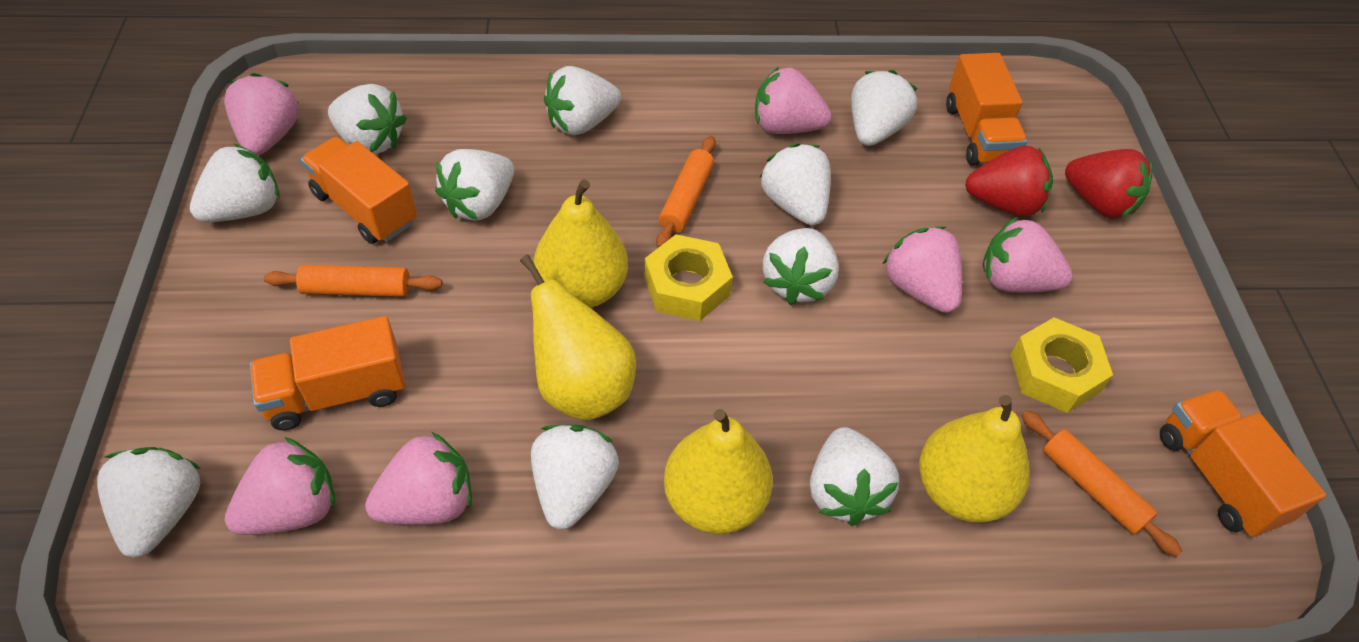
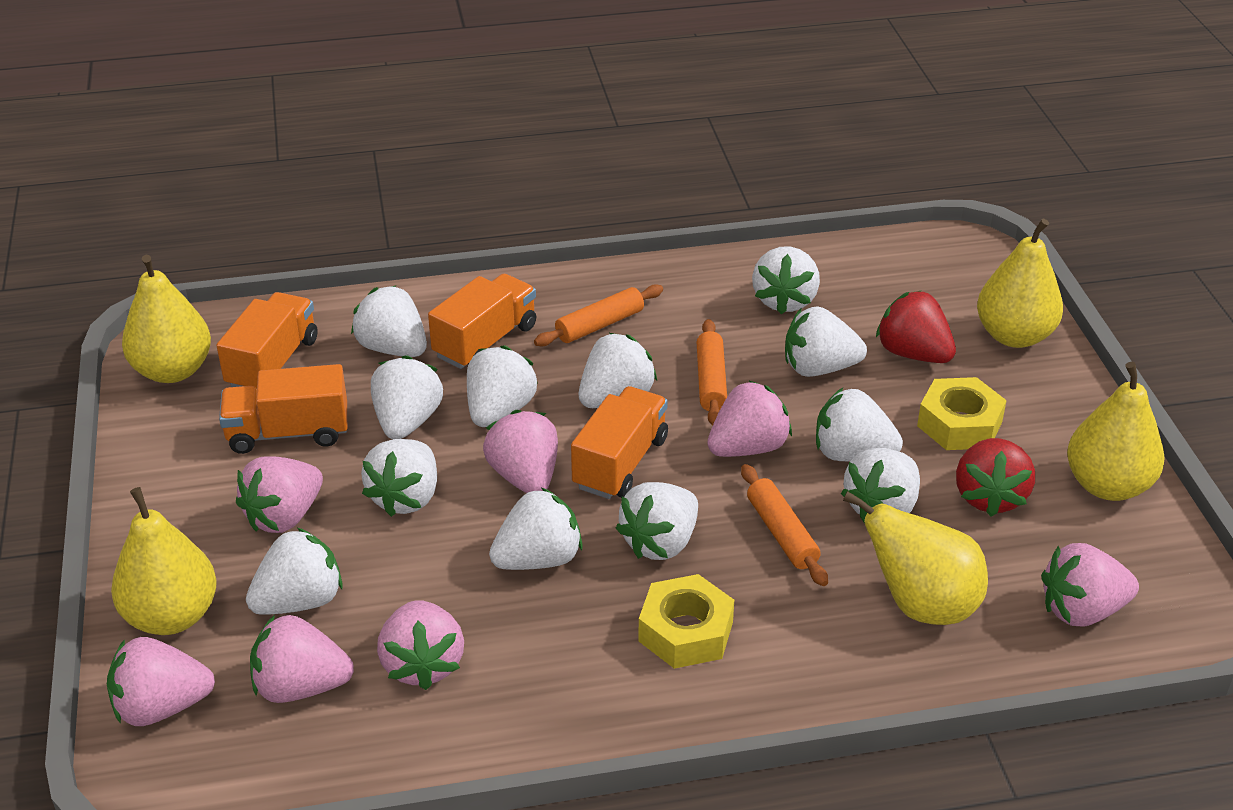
pink strawberry: [224,73,299,156] [225,437,335,535] [365,431,472,525] [755,67,832,134] [883,226,962,313] [982,217,1072,293] = 6 -> [107,637,215,726] [236,456,323,533] [250,615,354,703] [377,600,464,690] [483,410,558,493] [707,381,792,457] [1041,543,1139,626] = 7
white strawberry: [97,447,201,558] [190,144,280,222] [328,84,407,154] [435,149,514,221] [531,424,619,530] [544,66,621,135] [760,143,831,226] [763,228,839,305] [810,427,899,526] [851,70,918,146] = 10 -> [246,528,343,615] [351,286,427,357] [361,439,437,517] [371,355,443,439] [467,346,538,427] [489,487,583,570] [579,333,657,408] [616,482,698,560] [752,246,820,314] [785,306,867,377] [816,388,903,461] [841,448,920,523] = 12
yellow pear: [520,254,636,420] [534,180,628,308] [664,409,773,534] [919,395,1030,523] = 4 -> [111,487,217,635] [122,255,211,383] [843,491,988,625] [977,219,1063,348] [1067,362,1165,501] = 5

